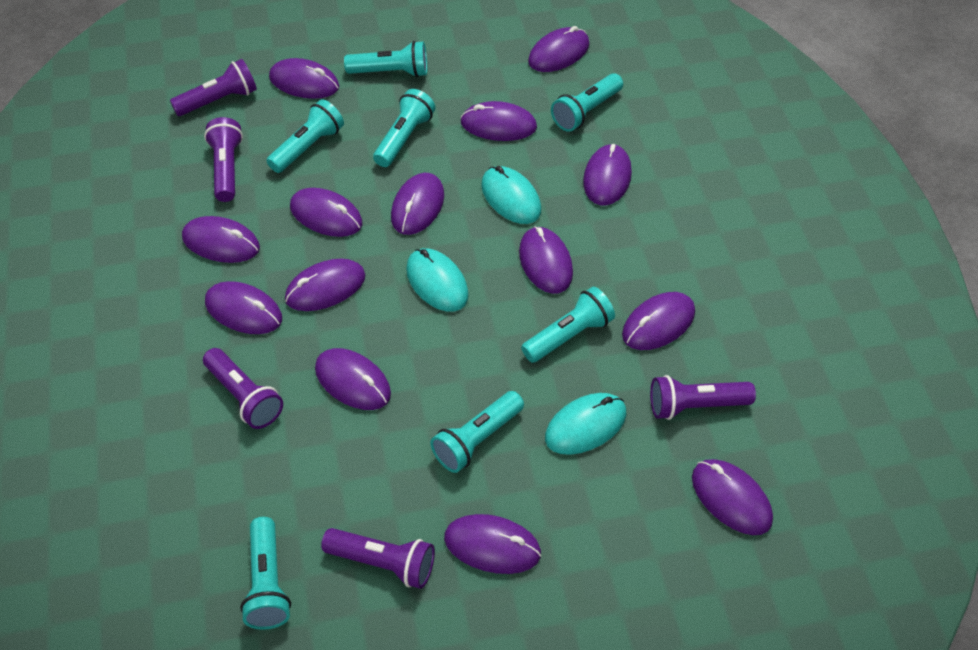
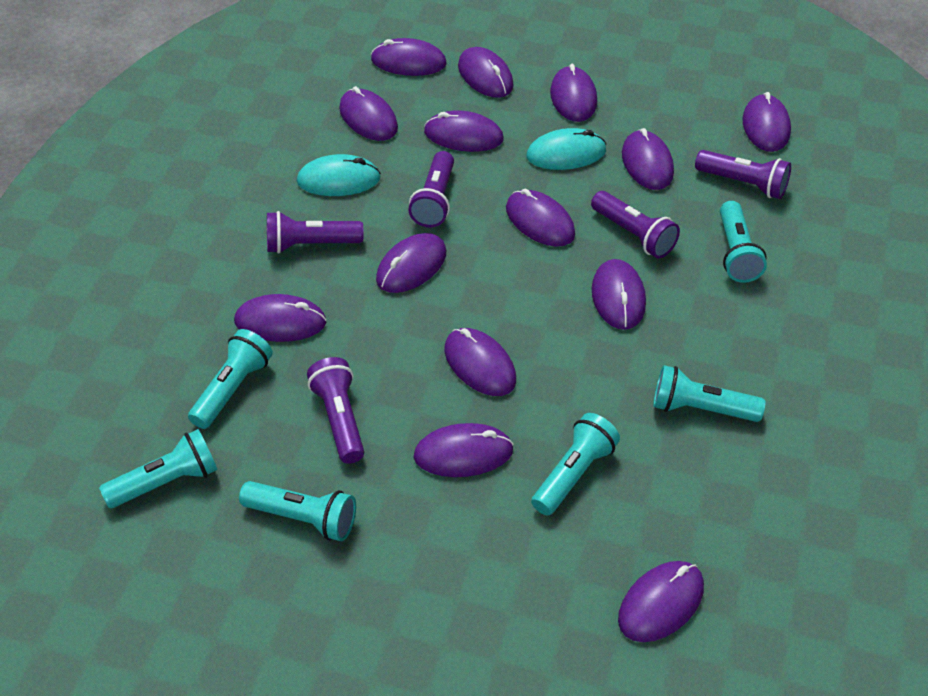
turquoise flashlight: [240,517,291,630] [266,99,344,173] [344,41,427,77] [373,89,435,167] [430,391,524,473] [521,287,615,363] [551,73,623,132] = 7 -> [99,429,217,508] [188,329,273,429] [239,481,356,541] [531,413,620,515] [653,365,765,422] [720,201,767,283] = 6
turquoise mouse: [406,248,469,312] [481,166,541,224] [545,393,627,455] = 3 -> [297,154,381,196] [526,128,606,170] = 2

